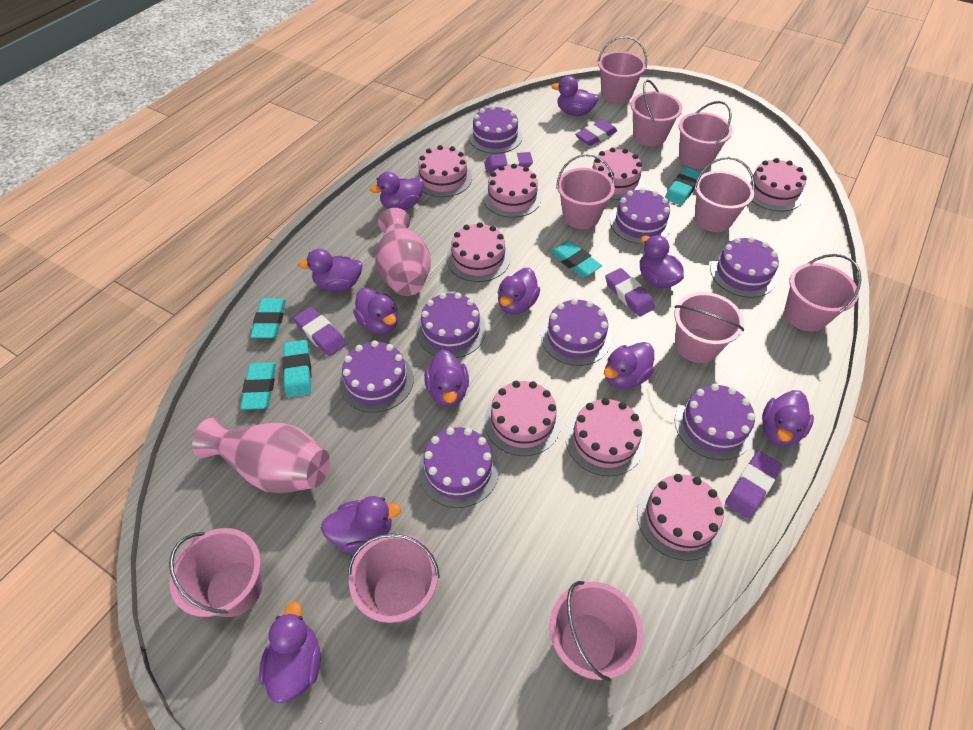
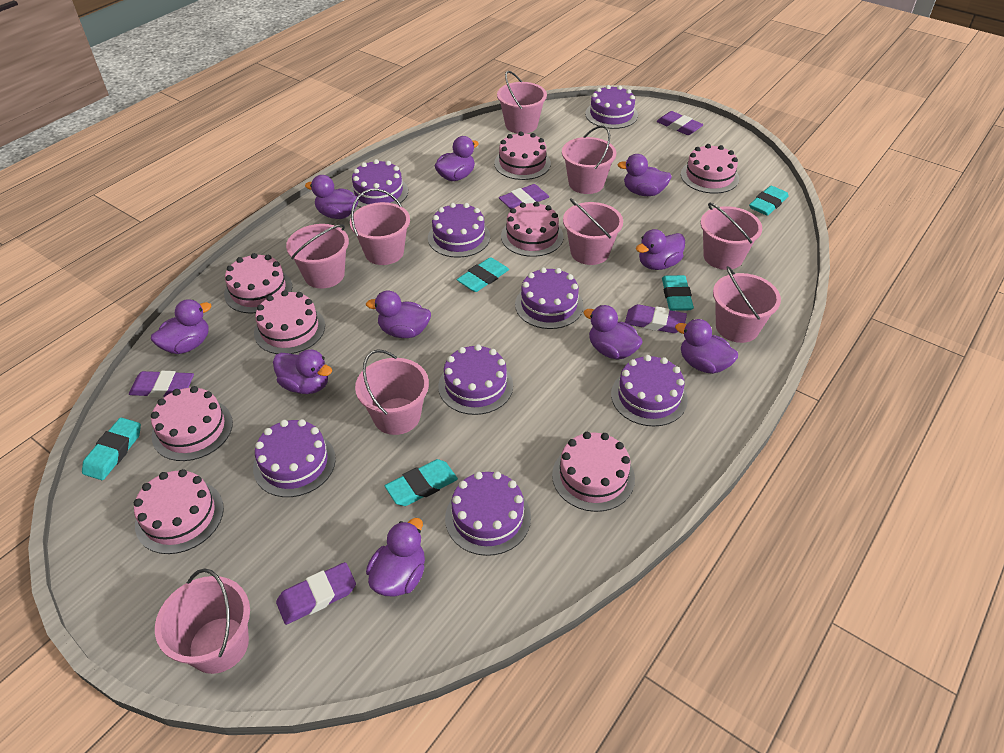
pink bucket: [169,528,263,617] [348,533,440,623] [550,581,643,681] [556,154,615,229] [598,36,647,103] [631,79,683,146] [674,292,744,363] [679,101,733,169] [694,157,755,232] [784,254,861,332] = 10 -> [155,568,250,674] [286,224,349,289] [350,189,410,265] [355,349,429,435] [497,71,547,134] [562,125,616,194] [563,198,623,265] [701,203,762,270] [713,266,781,343] = 9
pink vase: [192,418,330,493] [375,208,431,296] = 2 -> none = 0
purple duck: [259,601,321,704] [298,249,362,291] [321,496,402,553] [353,288,398,334] [370,172,424,210] [424,350,469,407] [498,268,540,315] [551,76,599,116] [604,342,654,389] [640,235,684,288] [762,390,814,446] = 11 -> [151,299,211,354] [273,349,332,394] [305,175,359,219] [366,291,431,338] [366,518,425,597] [435,136,479,181] [583,305,643,360] [617,154,672,196] [636,229,685,270] [675,319,738,374] = 10

